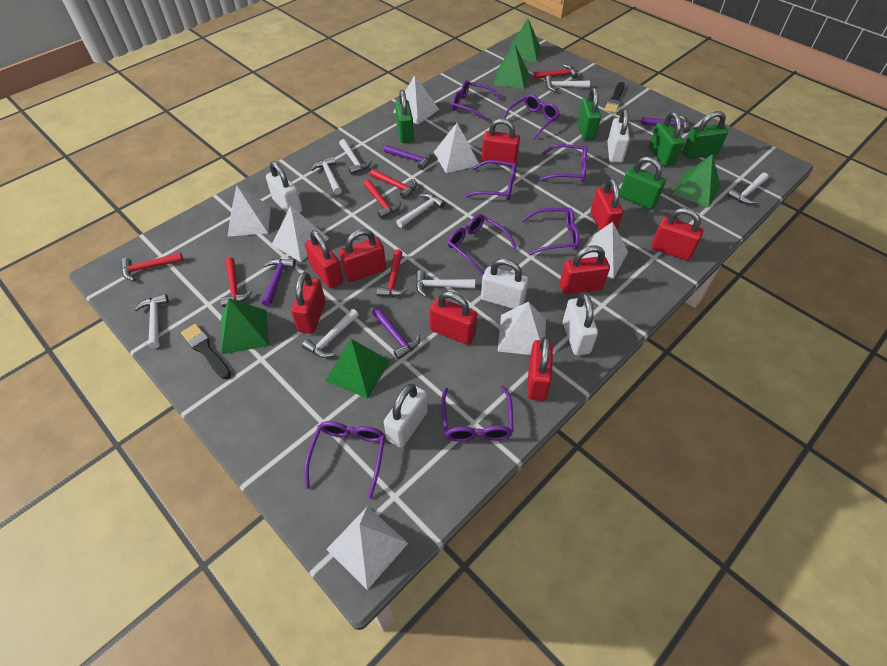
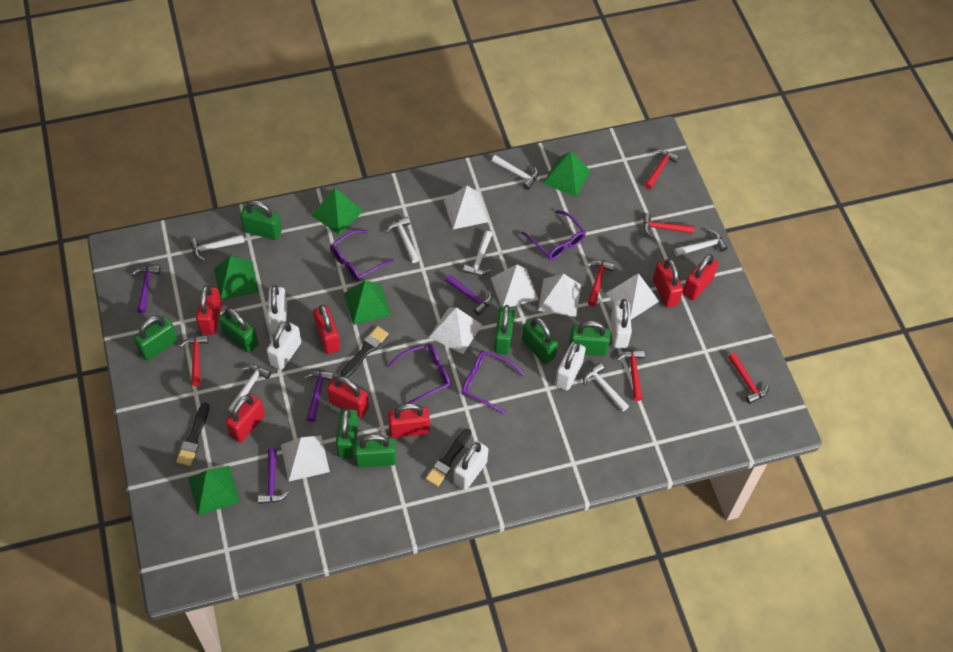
black brush: [181,324,231,379] [604,82,625,113] = 2 -> [176,403,209,466] [341,326,388,378] [426,429,471,487] = 3
green padlock: [395,90,414,143] [578,87,601,140] [620,156,666,210] [649,112,684,167] [682,111,728,159] = 5 -> [134,316,178,361] [219,308,259,353] [241,200,282,240] [336,408,359,458] [354,434,396,467] [494,305,515,354] [522,317,558,364] [569,321,610,356] = 8
purple glasses: [304,421,385,499] [441,386,514,442] [447,214,517,275] [452,80,502,122] [464,160,517,200] [503,94,560,140] [522,208,579,255] [539,144,587,182] = 8 -> [330,230,394,281] [388,343,450,404] [462,351,525,414] [522,210,586,260] = 4
red padlock: [291,272,326,334] [305,230,343,289] [340,229,386,282] [430,291,477,345] [482,118,520,166] [527,337,553,401] [560,246,610,295] [591,178,623,231] [651,208,703,261] = 9 -> [196,285,222,335] [225,394,265,443] [313,305,340,354] [327,376,369,418] [388,403,430,438] [653,259,683,308] [683,254,719,300] = 7
white hammer: [134,294,169,348] [302,309,359,358] [311,157,342,194] [339,139,372,175] [396,193,445,228] [416,270,475,297] [545,75,590,92] [728,173,769,205] = 8 -> [190,234,244,261] [228,365,271,413] [386,217,420,263] [463,231,492,275] [492,155,539,190] [583,363,629,412] [674,230,728,256] = 7
white pyramid: [228,185,271,236] [272,206,329,262] [326,506,408,590] [393,75,439,124] [434,123,479,173] [498,302,546,355] [581,222,628,279] = 7 -> [281,435,330,481] [429,307,482,354] [444,186,489,229] [491,265,539,307] [538,274,581,317] [606,273,659,319] = 6

